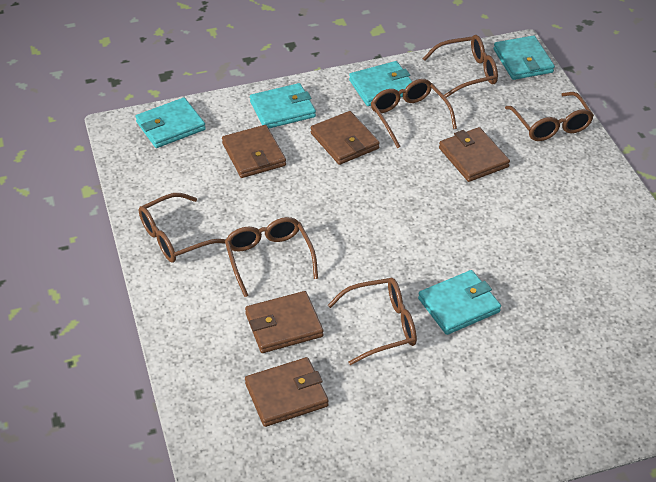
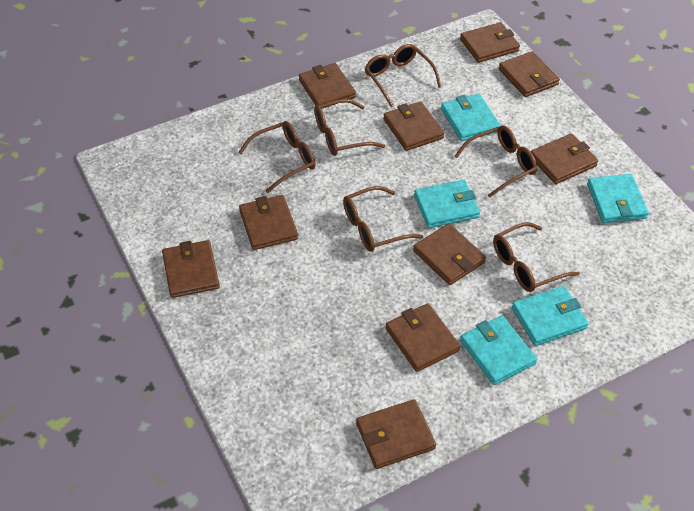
brown wallet: [222,125,286,178] [245,291,323,353] [245,357,329,427] [310,111,380,165] [439,127,510,182] = 5 -> [162,240,220,298] [239,195,298,250] [299,63,356,109] [356,399,436,469] [383,101,444,151] [386,303,460,372] [413,223,486,285] [460,22,520,63] [499,51,560,97] [530,133,598,184] = 10

